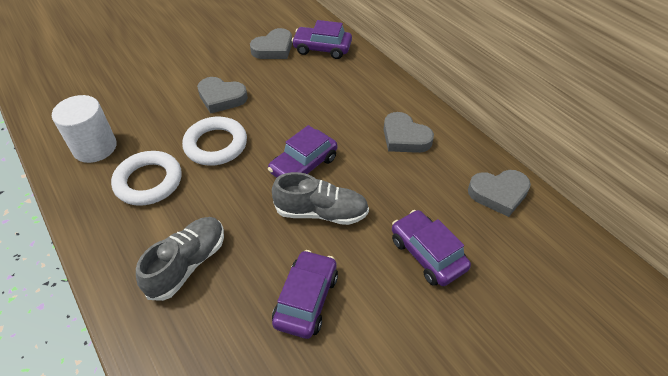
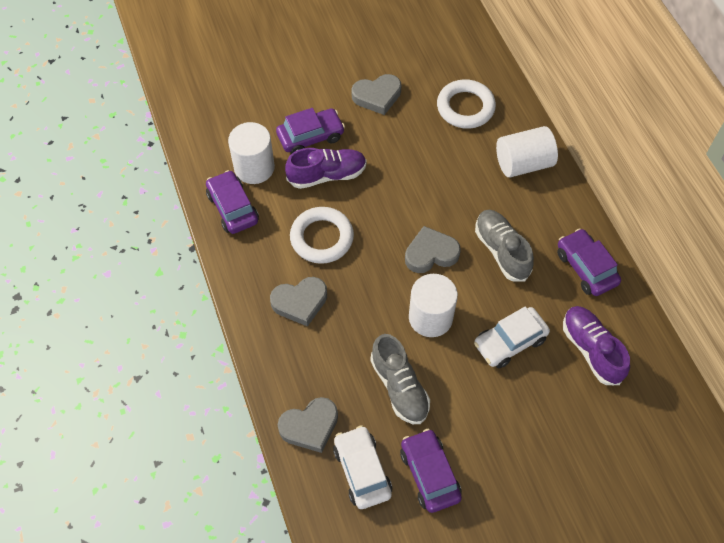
purple shoe: none = 0 -> [285,148,367,189] [563,306,630,385] = 2
white car: none = 0 -> [333,425,392,509] [474,307,550,368] = 2
white cylinder: [52,95,117,163] = 1 -> [228,122,275,184] [409,274,458,337] [496,126,558,177] = 3

